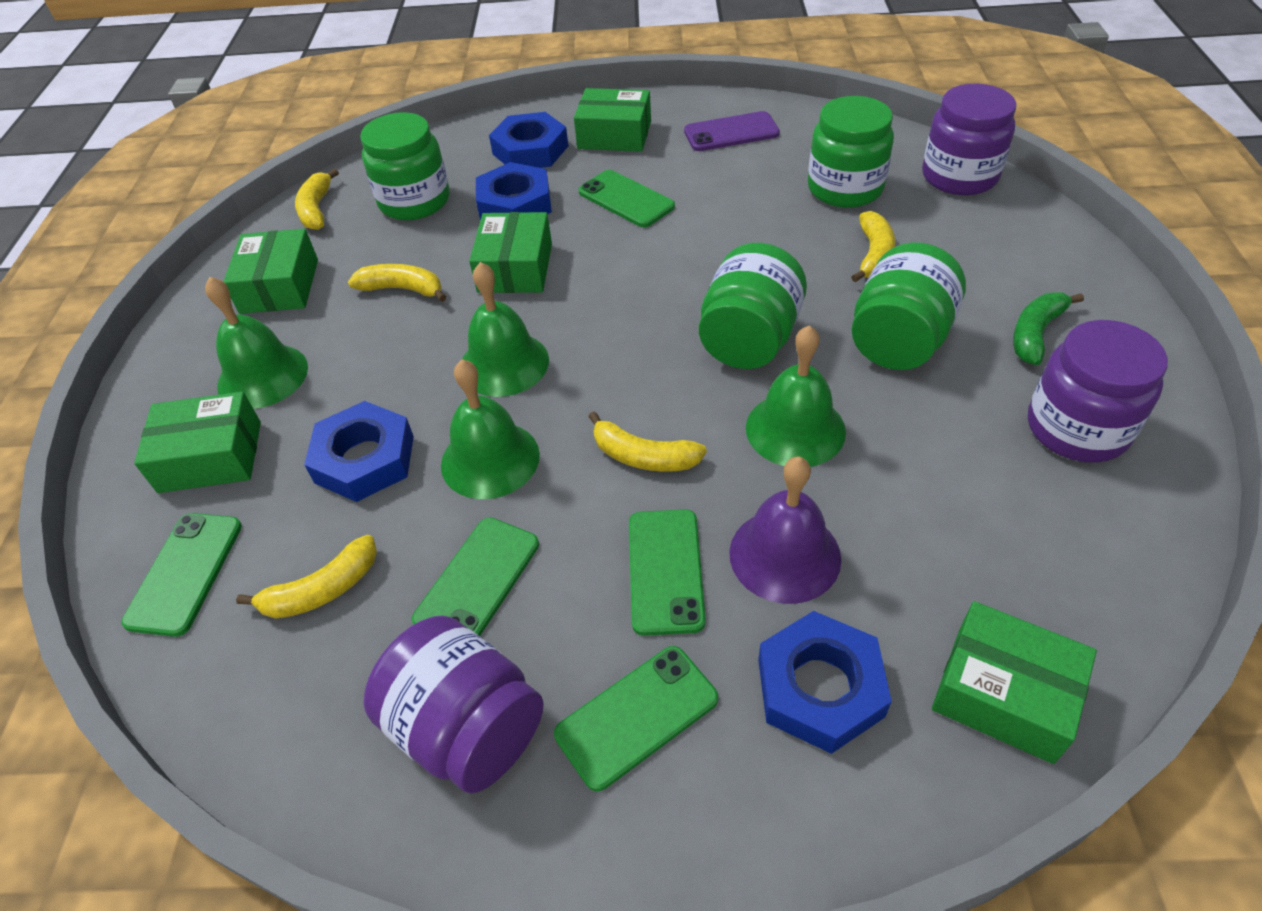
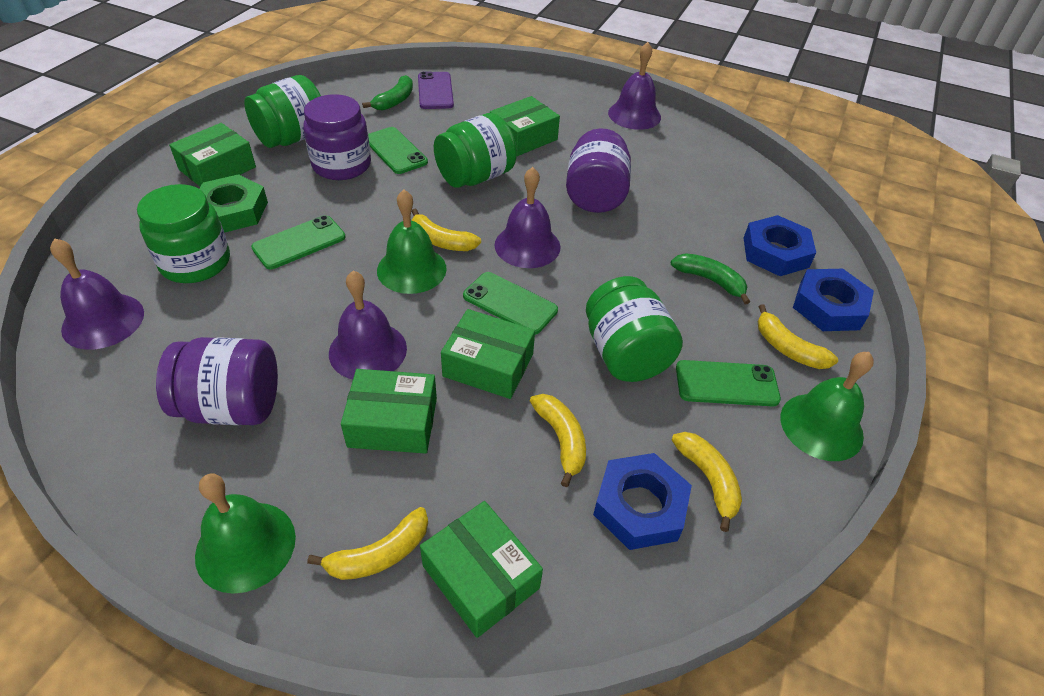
blue nut: [304,401,414,502] [476,162,552,220] [489,112,568,168] [758,611,892,754] = 4 -> [593,453,692,550] [744,215,816,276] [793,269,874,331] = 3
green banana: [1013,292,1084,365] = 1 -> [362,75,413,110] [671,253,750,305] = 2
green bell: [205,277,308,409] [441,359,540,499] [462,262,549,397] [746,325,846,467] = 4 -> [195,474,296,594] [377,189,447,294] [780,352,874,461] = 3
green nut: none = 0 -> [199,174,268,233] = 1
green phone: [121,513,242,637] [412,517,539,636] [554,646,718,791] [579,170,675,227] [629,509,706,636] = 5 -> [251,215,346,269] [368,127,428,174] [463,272,558,335] [676,360,781,406] = 4
purple bell: [729,456,841,604] = 1 -> [50,238,144,350] [329,271,407,379] [495,167,560,268] [608,42,661,130] = 4

